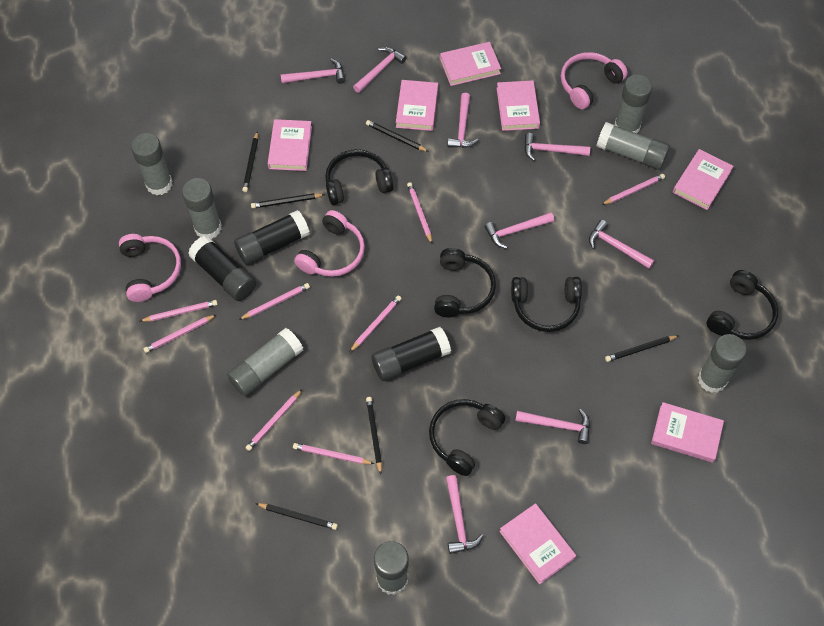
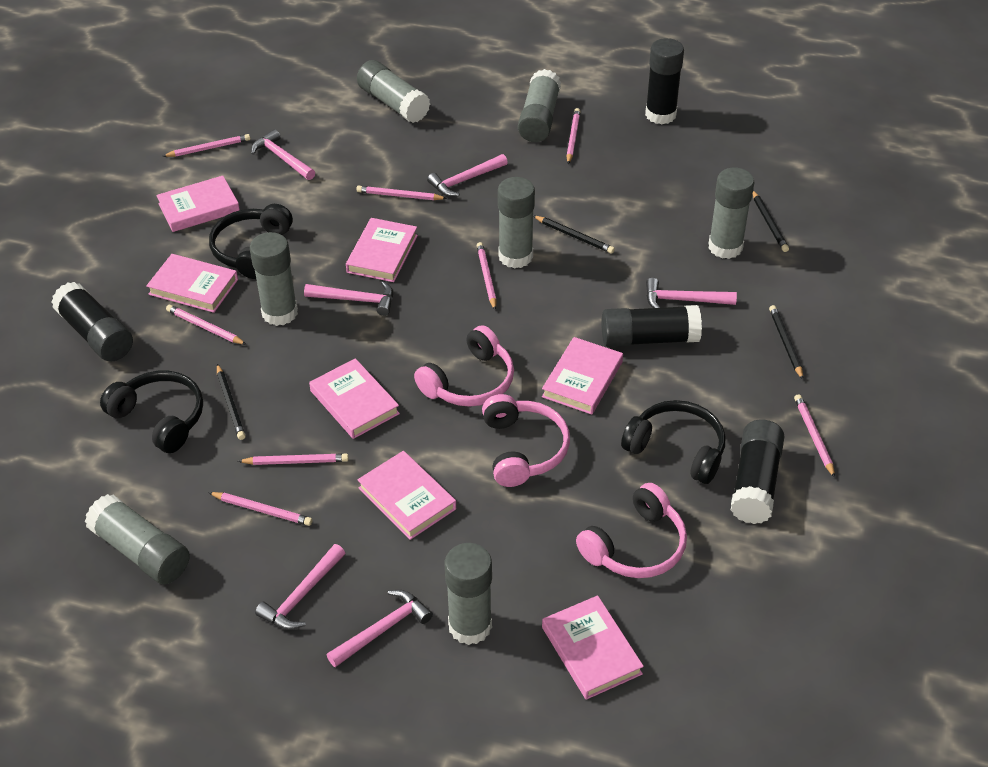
black glue stick: [188,236,256,301] [234,210,310,265] [372,327,451,381] = 3 -> [51,282,133,362] [601,305,702,347] [645,38,684,124] [731,420,784,524] = 4
black headphones: [325,149,394,205] [429,399,505,476] [434,248,496,317] [511,277,582,332] [707,270,778,340] = 5 -> [100,371,203,453] [209,204,293,279] [621,400,725,484] = 3
black pencil: [242,131,258,192] [251,193,325,209] [255,503,338,530] [366,120,429,152] [366,397,382,474] [605,335,679,362] = 6 -> [217,364,246,440] [533,216,615,254] [753,191,789,252] [769,305,803,379] = 4
pink hammer: [280,59,345,84] [353,47,407,93] [446,475,483,554] [447,93,479,148] [485,212,554,249] [515,409,590,444] [524,133,590,161] [589,220,654,269] = 8 -> [251,129,315,180] [255,544,345,630] [304,281,393,316] [327,590,433,667] [427,154,508,197] [646,278,737,308] = 6

